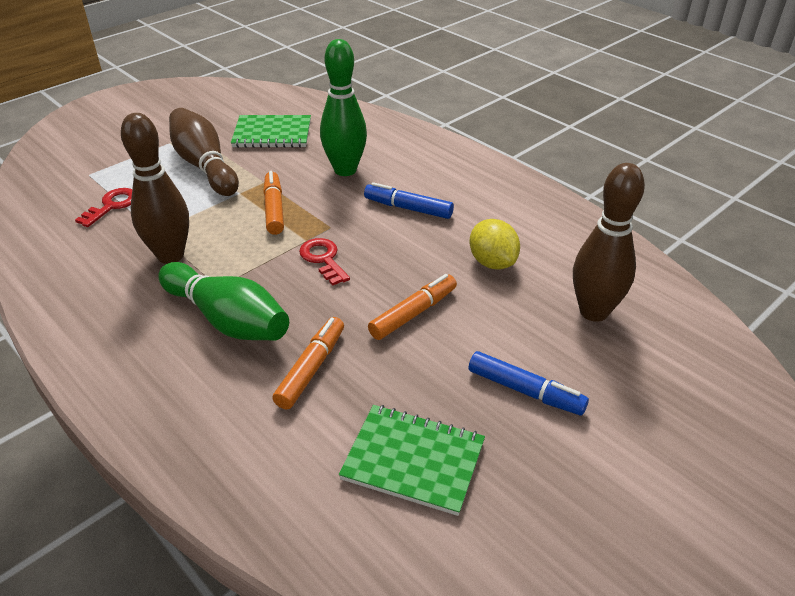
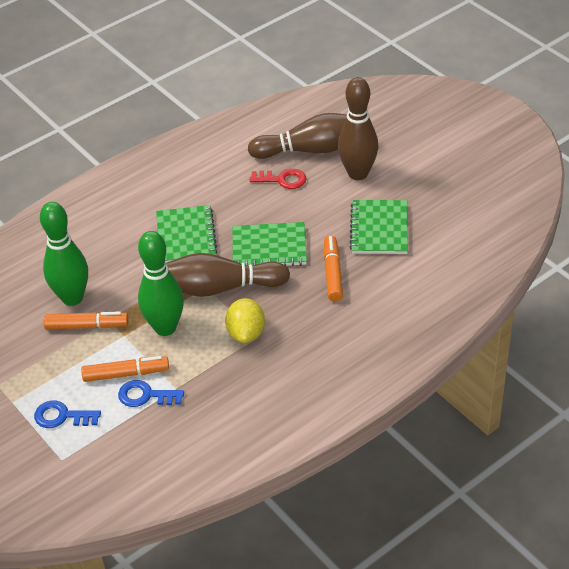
blue key: none = 0 -> [34,401,101,428] [118,380,184,407] = 2
blue marker: [364,182,454,219] [469,351,589,415] = 2 -> none = 0
green notebook: [231,115,311,148] [339,405,485,516] = 2 -> [156,205,218,263] [232,222,307,266] [350,200,408,254] = 3
red key: [75,188,132,227] [299,238,350,286] = 2 -> [250,169,307,189] = 1

